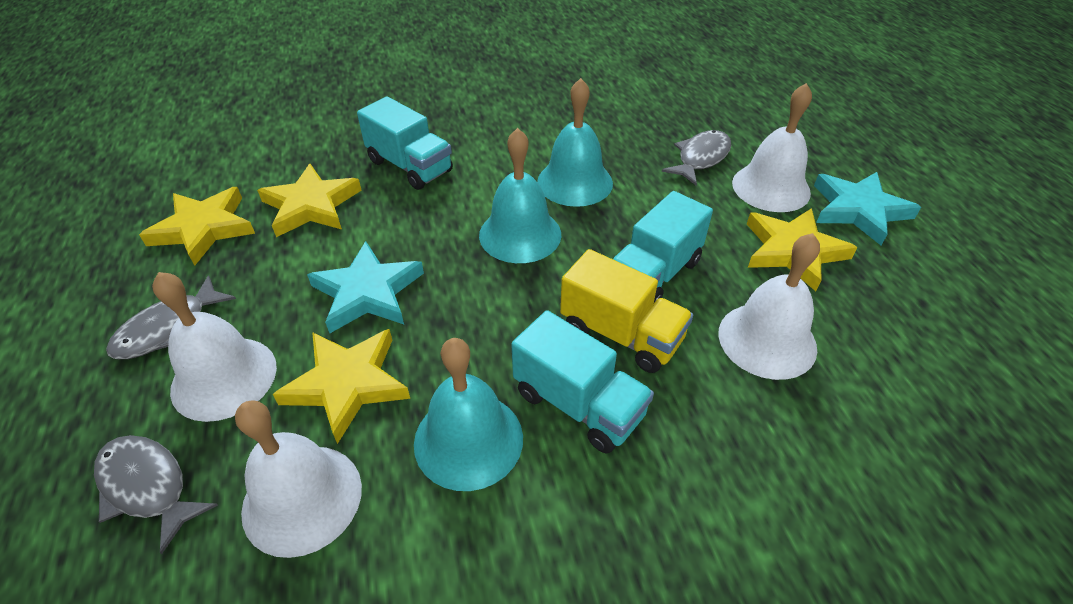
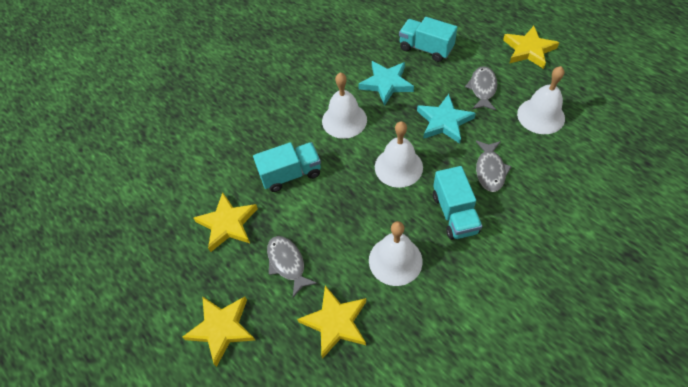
turquoise bell: [414,338,523,491] [479,128,561,263] [537,78,613,207] = 3 -> none = 0
yellow truck: [560,249,693,373] = 1 -> none = 0

